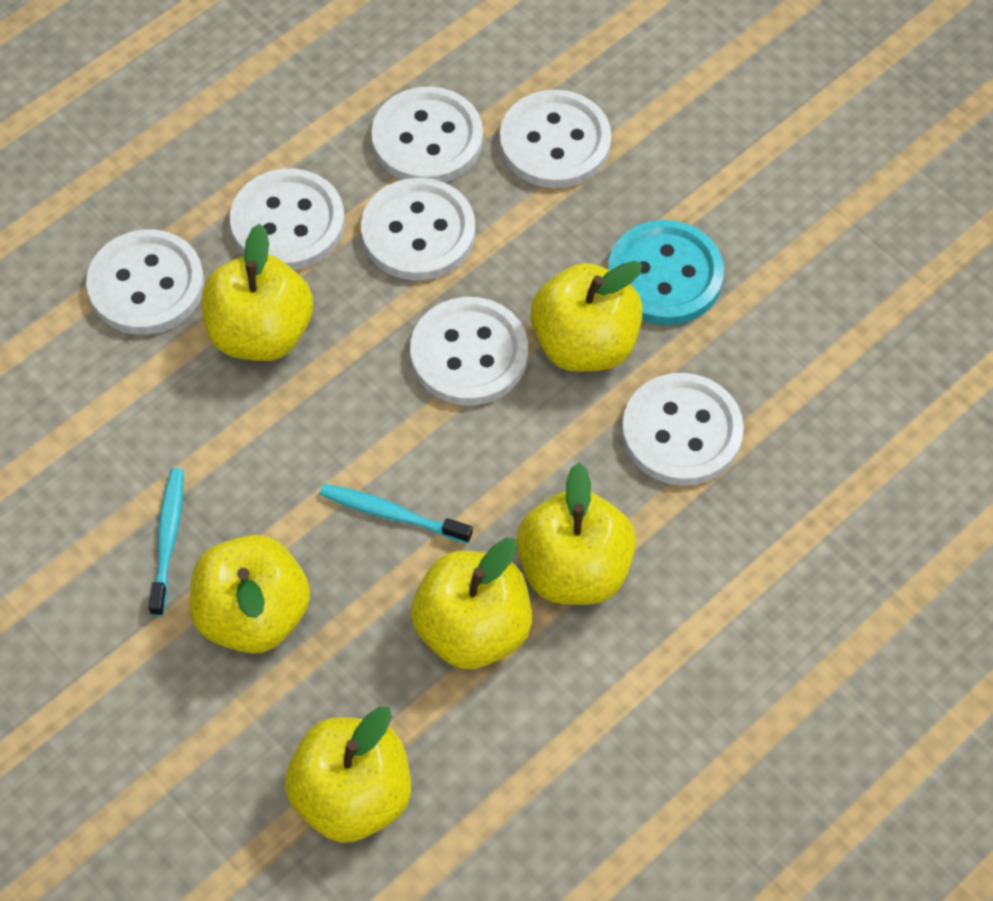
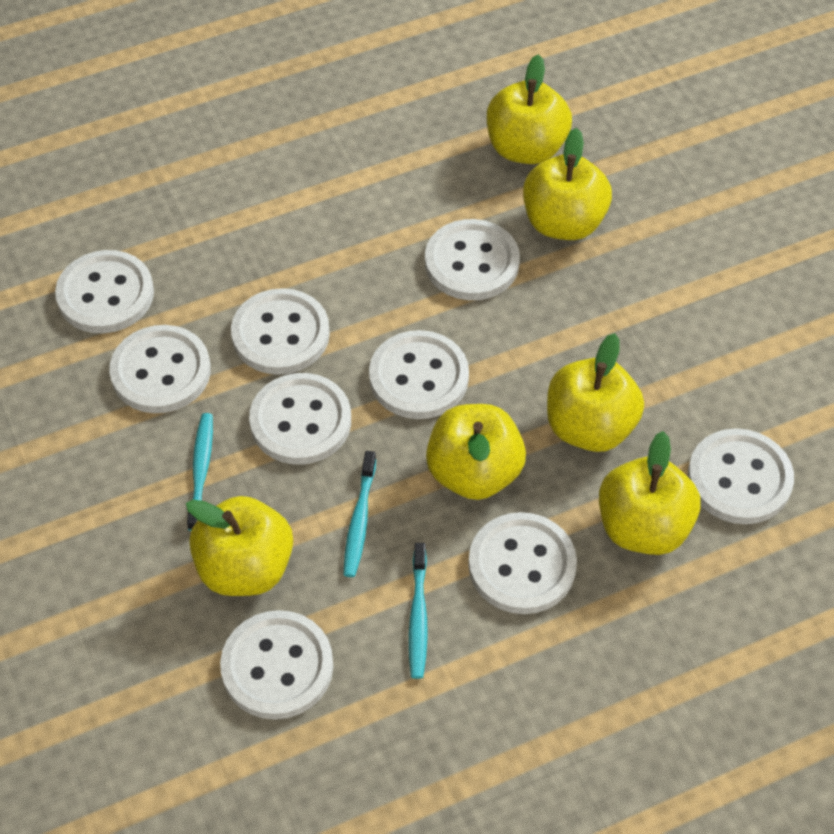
turquoise button: [608,220,724,325] = 1 -> none = 0
turquoise toothbrush: [148,468,184,616] [319,484,473,544] = 2 -> [187,413,213,531] [343,451,376,577] [409,543,428,679] = 3
white button: [86,229,205,335] [230,168,345,270] [361,178,475,281] [371,86,483,182] [410,297,528,406] [500,90,611,188] [622,373,744,486] = 7 -> [55,250,154,333] [109,325,211,413] [220,610,333,720] [231,288,330,375] [249,373,351,465] [369,330,469,419] [425,219,520,300] [468,512,577,614] [688,428,794,524] = 9

